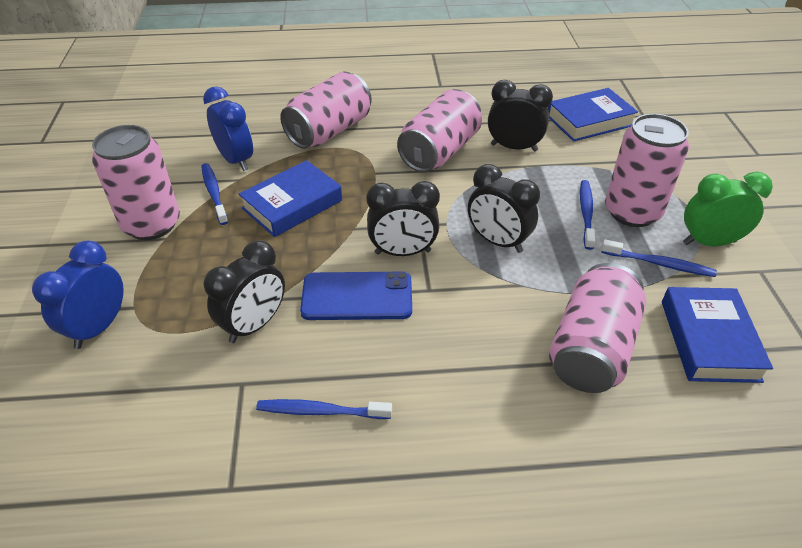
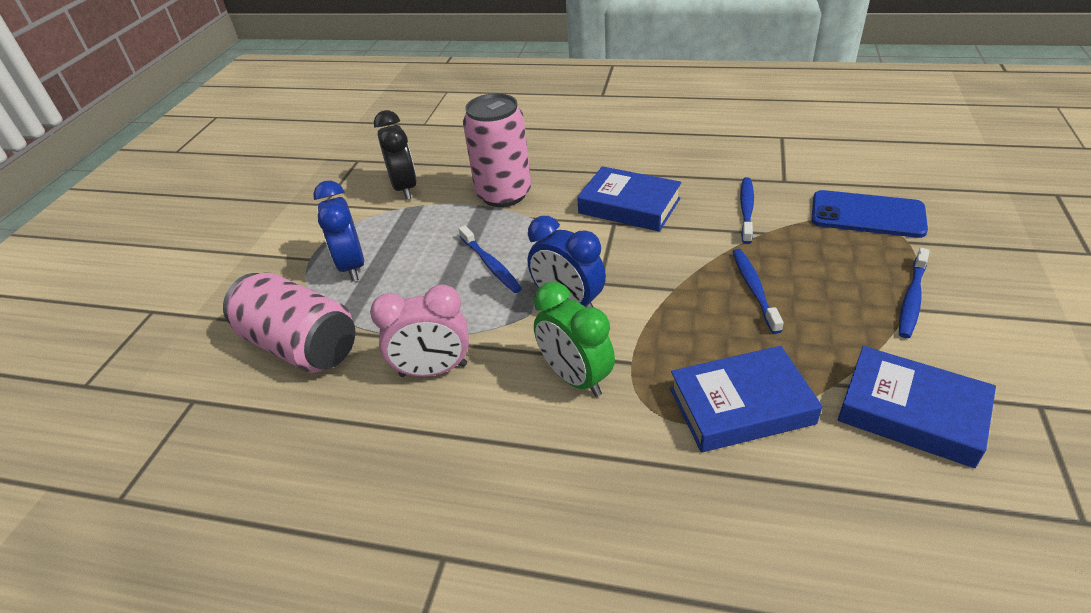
black clock: [204,240,285,343] [366,181,440,256] [468,164,540,253] [488,80,553,152] = 4 -> [374,110,417,200] = 1
pink can: [92,125,180,240] [280,71,372,149] [397,89,482,172] [549,263,646,393] [605,114,689,227] = 5 -> [223,273,355,373] [463,93,531,207] = 2
pink clock: none = 0 -> [370,284,469,377] = 1

